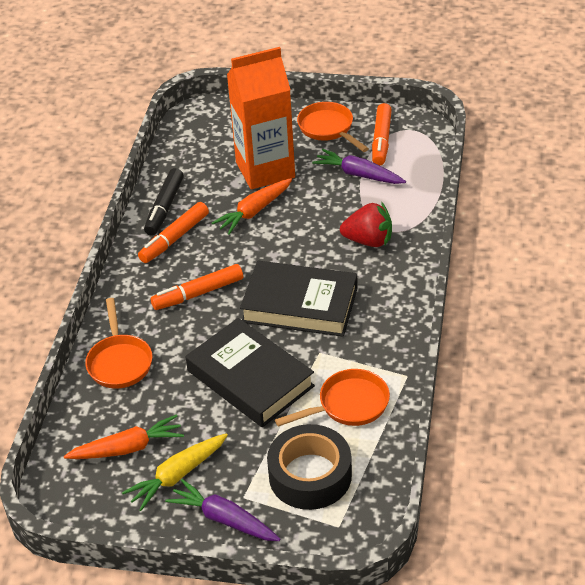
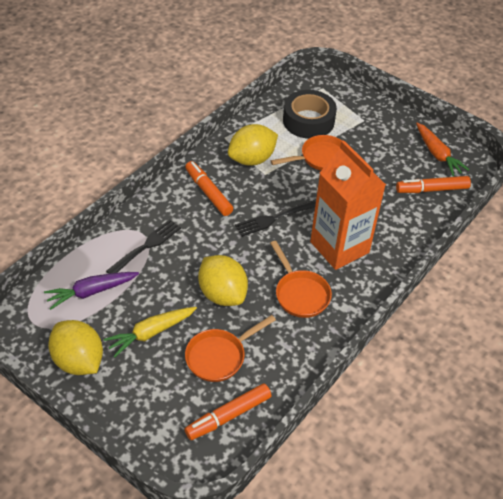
black book: [186,318,315,427] [240,261,358,337] = 2 -> none = 0
black fork: none = 0 -> [106,219,181,274] [235,200,316,237] = 2
black marker: [144,168,184,236] = 1 -> none = 0
orange carrot: [64,414,184,459] [212,178,292,235] = 2 -> [416,123,469,176] = 1
purple carrot: [165,479,280,541] [312,149,406,184] = 2 -> [44,272,139,310] = 1
red strawberry: [340,201,392,247] = 1 -> none = 0
yellow lemon: none = 0 -> [48,320,103,375] [198,255,248,306] [228,124,278,166] = 3

